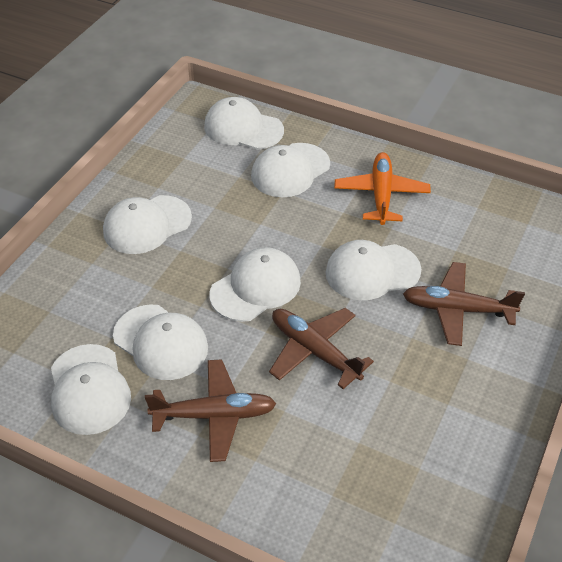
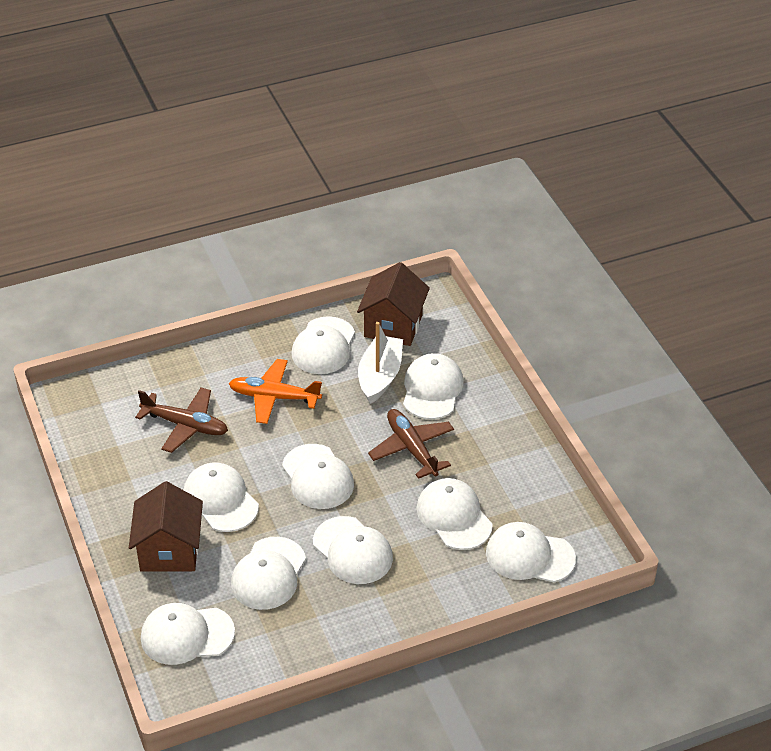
brown house: none = 0 -> [129,481,203,572] [357,262,430,346] = 2
brown plane: [145,359,276,462] [269,308,374,389] [403,262,525,346] = 3 -> [135,388,228,453] [368,409,454,479] = 2
white boat: none = 0 -> [358,322,403,404] = 1
white cap: [51,344,131,435] [103,195,192,254] [113,304,208,380] [204,97,284,150] [210,247,301,322] [251,143,330,197] [326,240,421,300] = 7 -> [141,603,235,665] [184,462,259,532] [231,537,306,610] [282,444,354,509] [292,316,355,374] [313,516,393,584] [403,353,464,420] [416,478,493,550] [486,522,576,582] = 9

